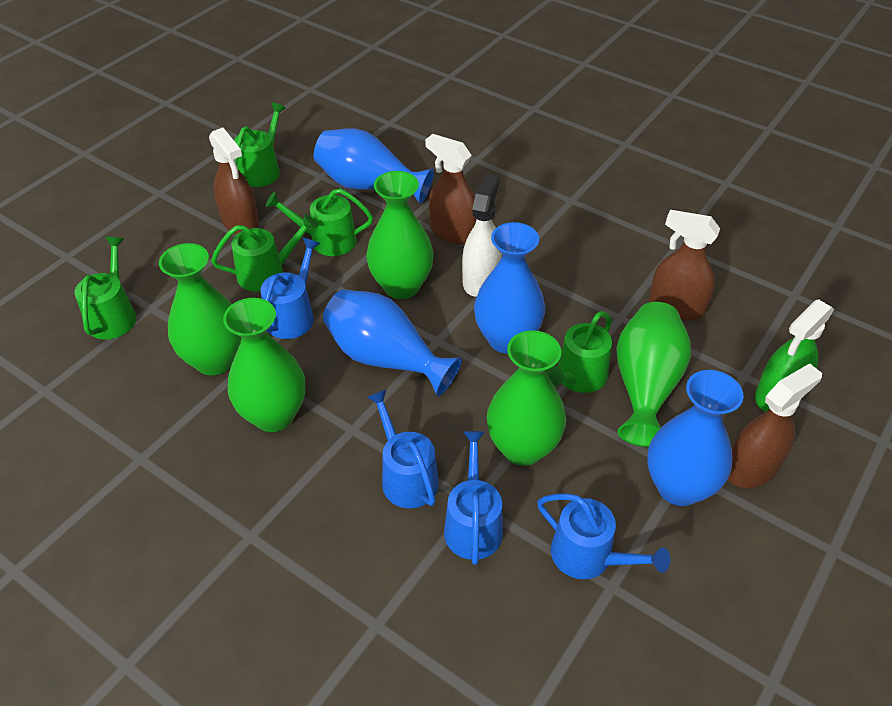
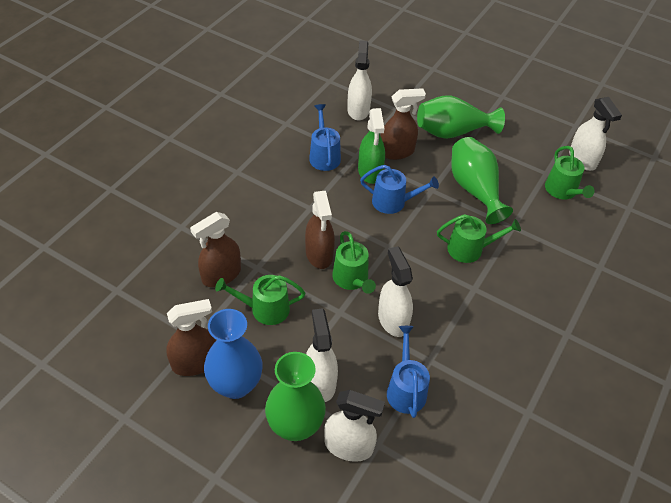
blue vase: [314,128,434,204] [323,289,462,397] [474,222,545,354] [647,370,744,506] = 4 -> [204,309,263,399] = 1
blue watering can: [261,238,320,339] [367,389,439,508] [444,431,503,565] [537,493,670,579] = 4 -> [309,104,341,171] [360,165,439,214] [387,326,430,418] = 3
green vase: [159,243,242,375] [223,298,305,432] [366,171,434,299] [487,330,566,466] [616,302,691,447] = 5 -> [265,352,326,441] [417,95,505,139] [451,137,513,224] = 3
green watering can: [75,237,136,340] [211,214,318,292] [234,102,286,187] [266,189,373,256] [545,311,612,393] = 5 -> [215,275,305,325] [332,231,376,294] [437,214,521,263] [545,146,595,199] = 4
white spray bottle: [462,174,502,297] = 1 -> [306,308,338,402] [324,390,385,462] [347,40,372,121] [378,246,413,337] [569,97,622,171] = 5

